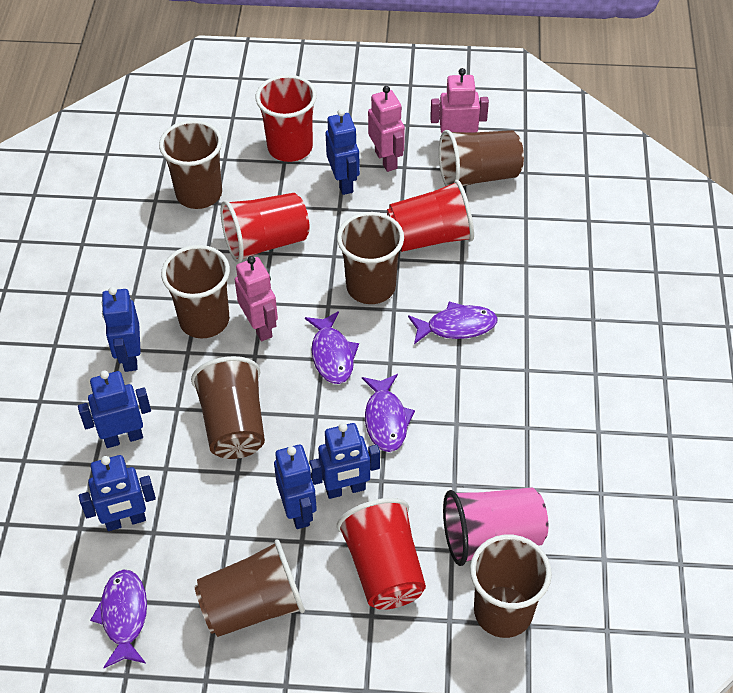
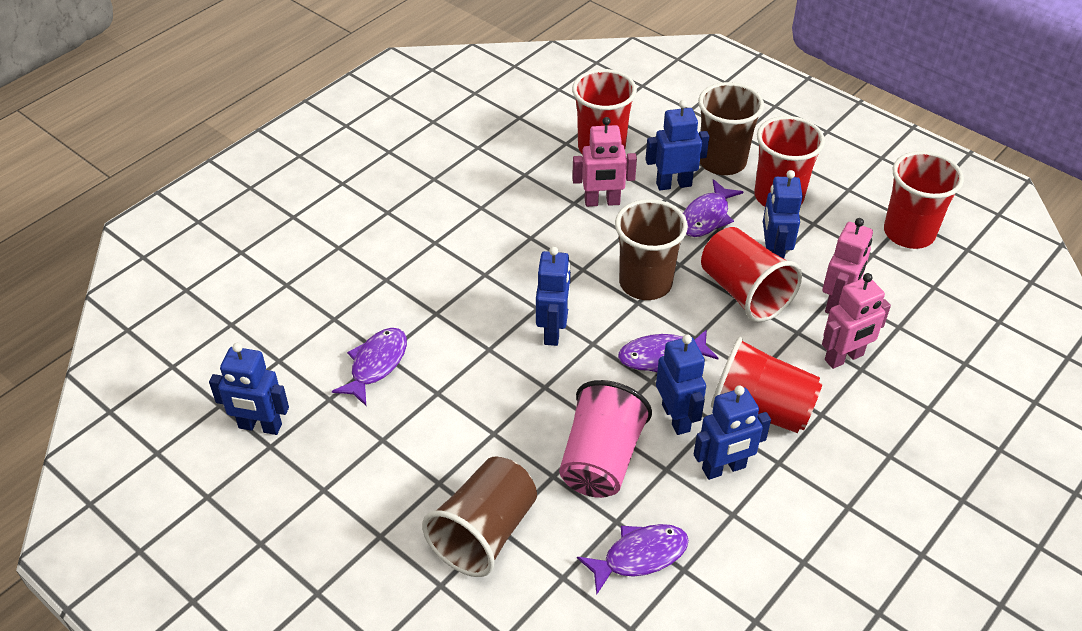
brown cup: [159,120,222,209] [161,245,230,339] [191,356,265,459] [194,539,305,637] [337,212,404,304] [439,130,524,186] [470,535,552,638] = 7 -> [422,456,537,577] [615,199,688,300] [698,82,764,175] = 3
red cup: [221,193,310,263] [256,75,317,162] [337,498,426,610] [387,180,474,252] = 4 -> [572,69,637,153] [701,227,802,322] [711,337,822,433] [754,116,825,206] [884,151,964,249] = 5

